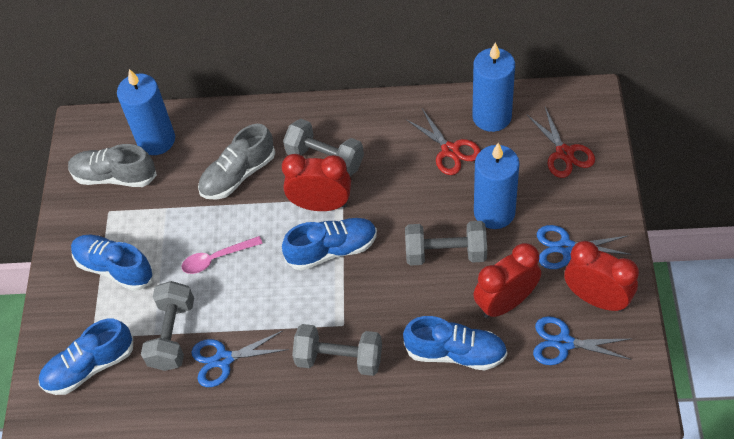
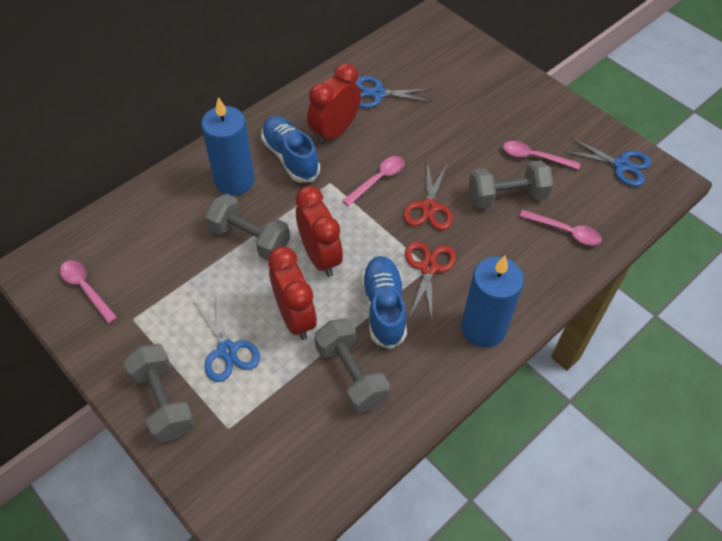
blue candle: [117,69,175,155] [472,42,515,132] [474,143,520,229] = 3 -> [201,97,255,196] [461,256,524,347] = 2
blue shoe: [39,318,133,395] [71,235,154,291] [282,218,377,271] [403,316,507,370] = 4 -> [261,116,320,182] [361,256,407,349] = 2
grey shoe: [68,144,157,187] [198,124,275,200] = 2 -> none = 0
pink spoon: [182,236,263,274] = 1 -> [60,260,118,324] [342,156,405,206] [503,141,580,170] [519,210,602,246] = 4

